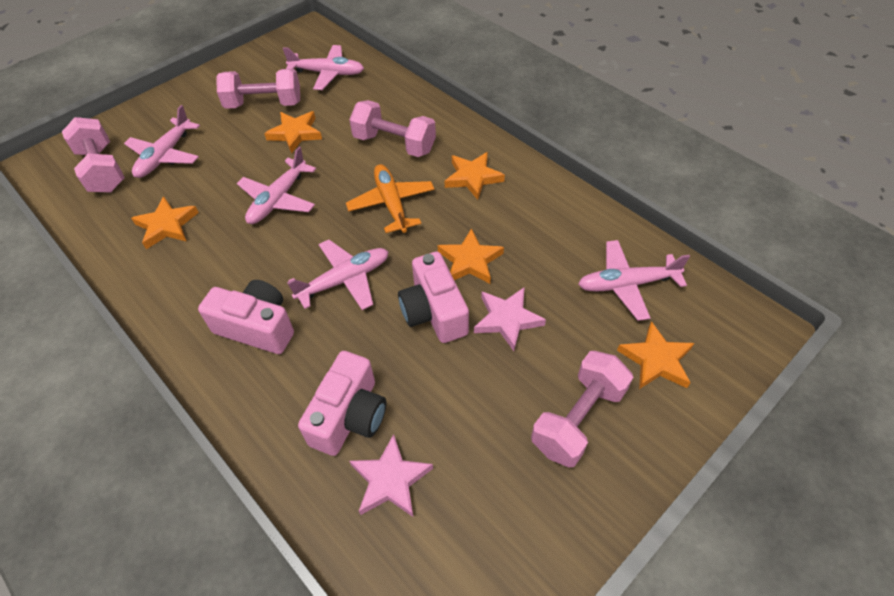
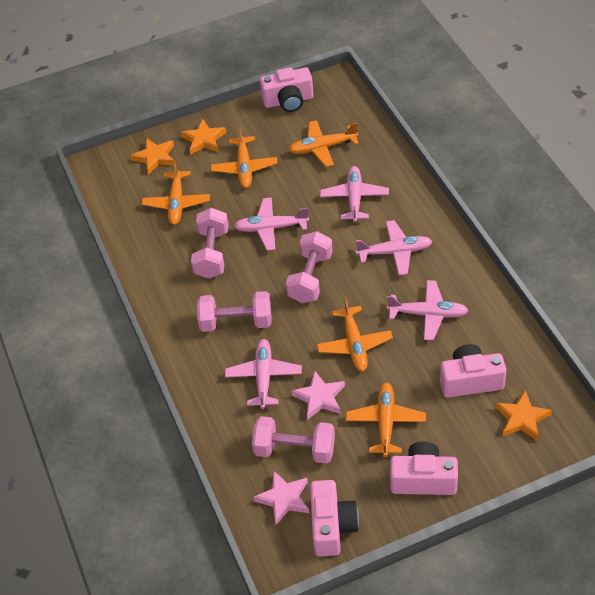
orange plane: [346,164,435,233] = 1 -> [142,160,210,225] [211,126,277,188] [289,120,359,167] [317,296,393,371] [346,382,426,457] = 5
orange star: [131,197,199,249] [264,111,322,154] [438,228,504,284] [445,152,505,200] [617,321,694,389] = 5 -> [130,138,174,175] [181,119,226,155] [495,390,552,441] = 3
pink camera: [198,280,294,354] [298,351,386,456] [398,252,469,343] = 3 -> [260,67,313,112] [310,480,359,557] [390,442,458,495] [440,344,507,398] = 4

